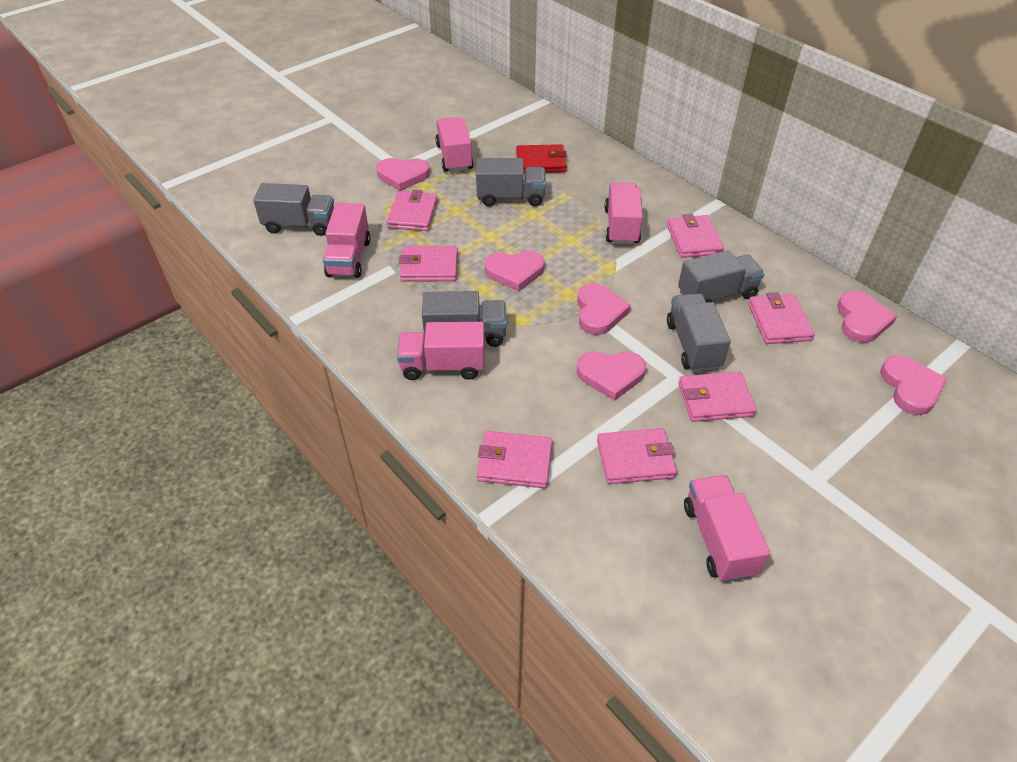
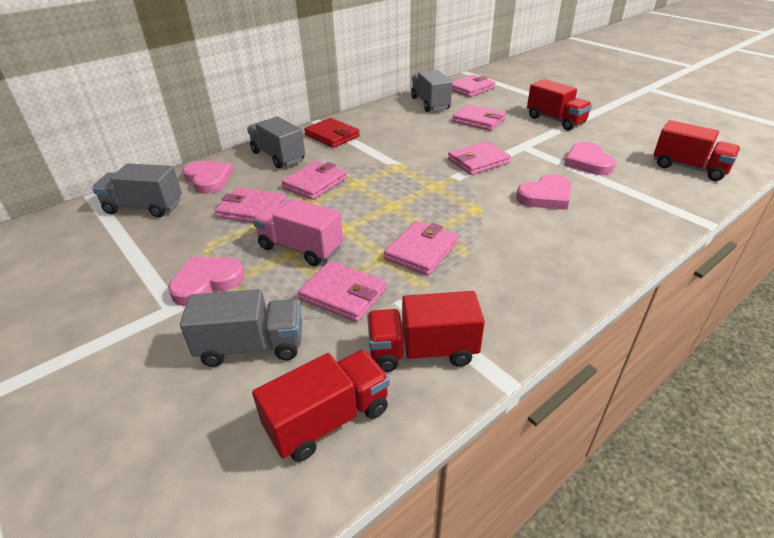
grey truck: [253,183,334,236] [422,291,507,347] [476,158,546,206] [667,293,731,372] [678,250,765,302] = 5 -> [92,163,182,218] [180,289,302,367] [247,117,305,168] [411,70,452,112] = 4
pink heart: [376,158,430,191] [484,250,545,292] [577,283,631,335] [577,351,646,401] [837,291,897,343] [880,355,947,415] = 6 -> [168,256,245,306] [183,161,233,194] [516,174,571,210] [564,142,616,175] = 4
pink truck: [323,203,371,278] [397,322,485,380] [435,117,474,172] [604,182,643,245] [684,475,770,583] = 5 -> [253,198,343,266] = 1
red truck: none = 0 -> [252,349,390,462] [367,291,485,372] [527,79,592,130] [653,120,740,181] = 4

